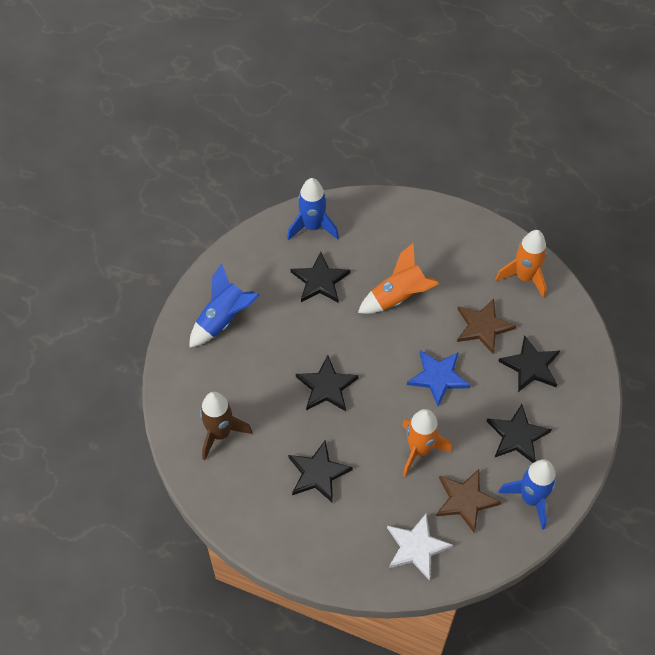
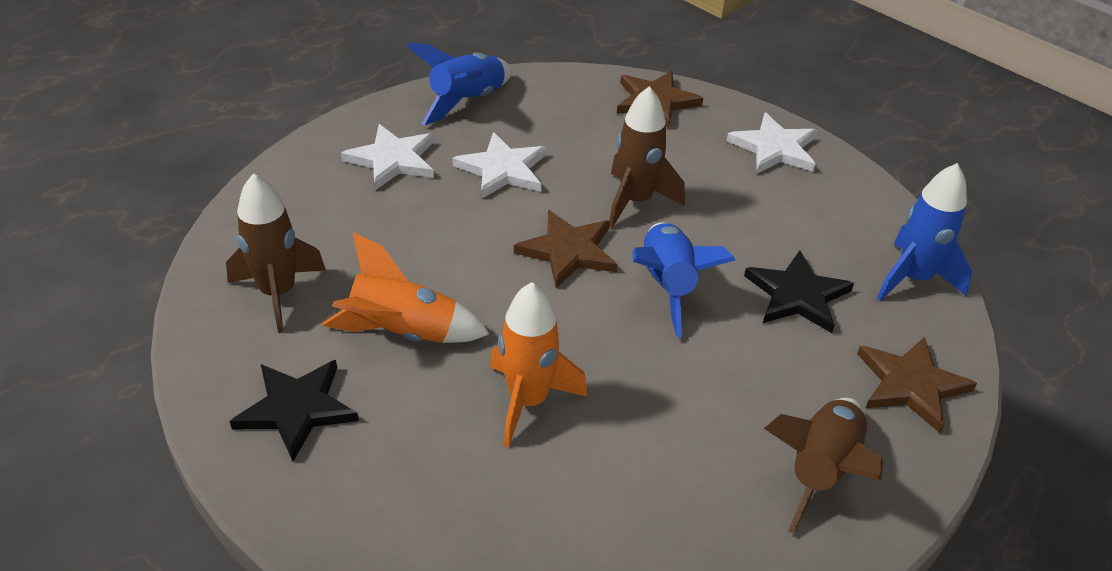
black star: [288,441,353,503] [291,252,350,303] [296,355,359,411] [487,404,552,463] [498,335,560,392] = 5 -> [230,360,359,461] [744,250,854,333] = 2
blue star: [407,350,471,406] = 1 -> none = 0
brown rocket: [200,392,252,460] = 1 -> [226,173,326,333] [609,86,685,228] [764,398,883,534] = 3
brown star: [436,469,501,533] [457,299,516,354] = 2 -> [514,210,618,288] [617,71,703,128] [857,336,977,433] = 3
orange rocket: [358,243,439,314] [402,409,452,477] [495,230,547,298] = 3 -> [322,232,489,343] [490,282,588,447] = 2
white star: [387,513,453,581] = 1 -> [341,124,434,190] [452,132,547,199] [727,112,817,174] = 3

